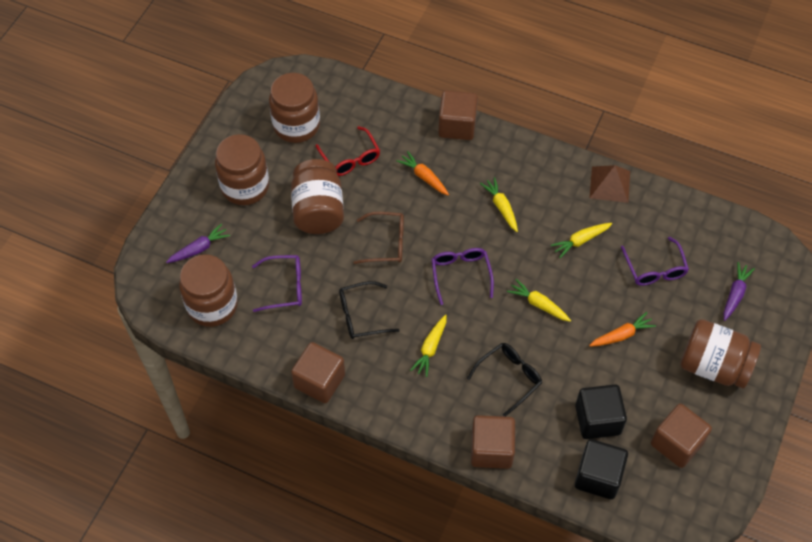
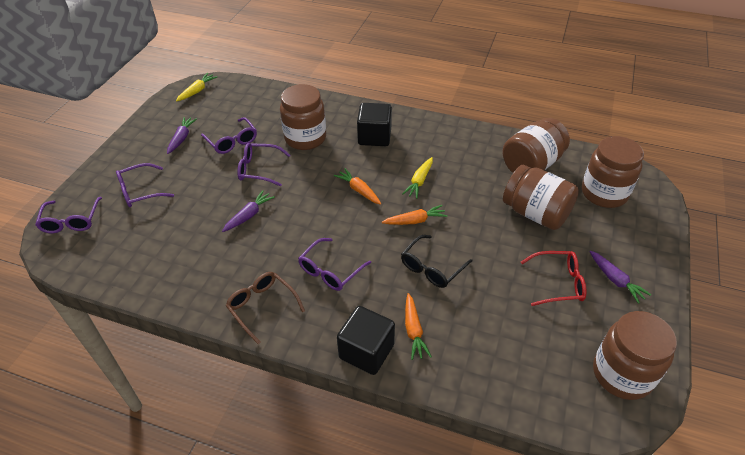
black glasses: [339,281,400,339] [467,343,542,417] = 2 -> [401,235,472,288] = 1
brown cube: [291,342,345,403] [438,90,478,140] [471,415,515,469] [651,404,712,468] = 4 -> none = 0
brown pyramid: [590,165,630,203] = 1 -> none = 0
orange carrot: [396,151,449,196] [589,312,656,347] = 2 -> [334,168,381,205] [382,205,447,225] [405,293,432,360] = 3
purple carrot: [166,223,230,263] [724,262,755,321] = 2 -> [167,117,197,154] [222,190,275,232] [589,251,651,304] = 3
purple glasses: [252,255,302,312] [431,248,494,305] [621,237,689,286] = 3 -> [35,197,102,233] [116,163,174,207] [201,117,257,154] [237,143,290,186] [298,238,371,291] = 5
yellow carrot: [410,314,447,377] [480,177,518,232] [507,279,571,322] [551,223,612,258] = 4 -> [176,73,217,102] [402,157,433,199] = 2

